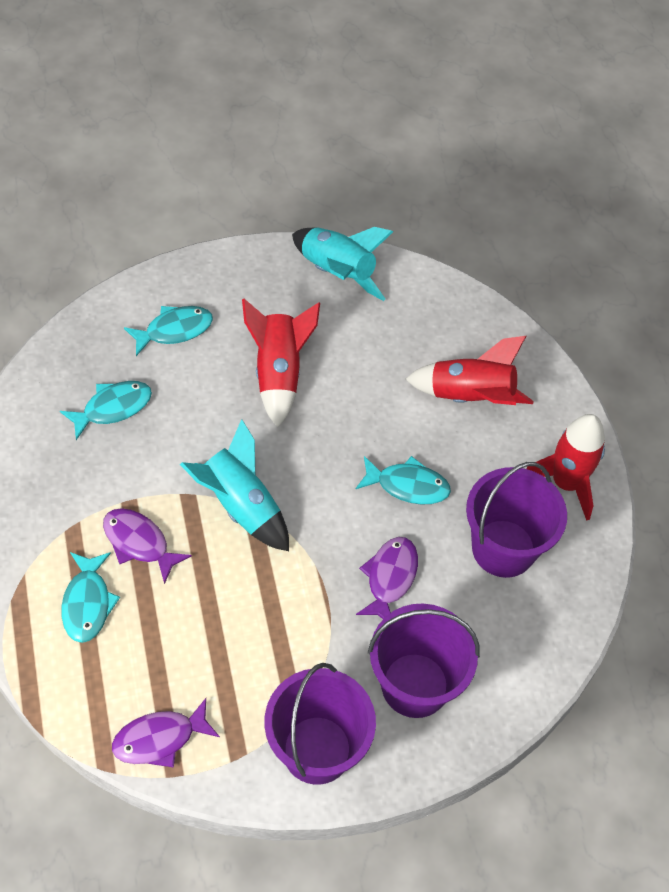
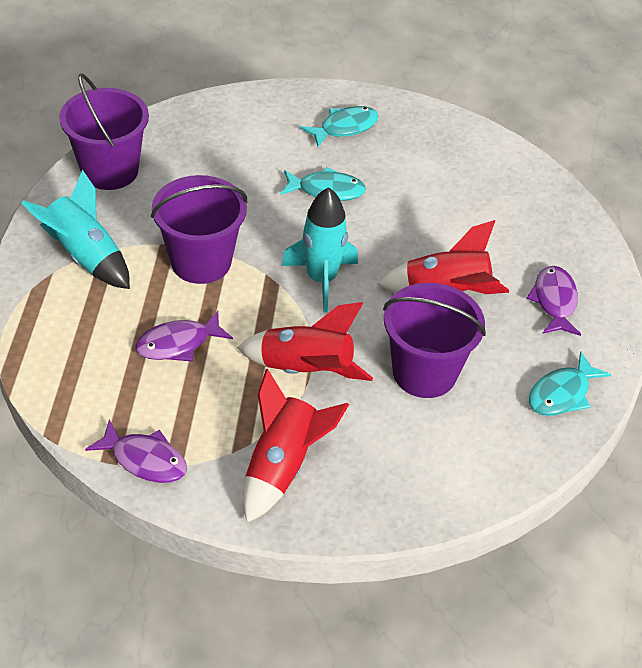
turquoise fish: [60,381,152,440] [62,552,120,643] [124,306,213,356] [356,456,451,505] = 4 -> [280,167,366,201] [301,106,379,147] [529,352,611,416] = 3

